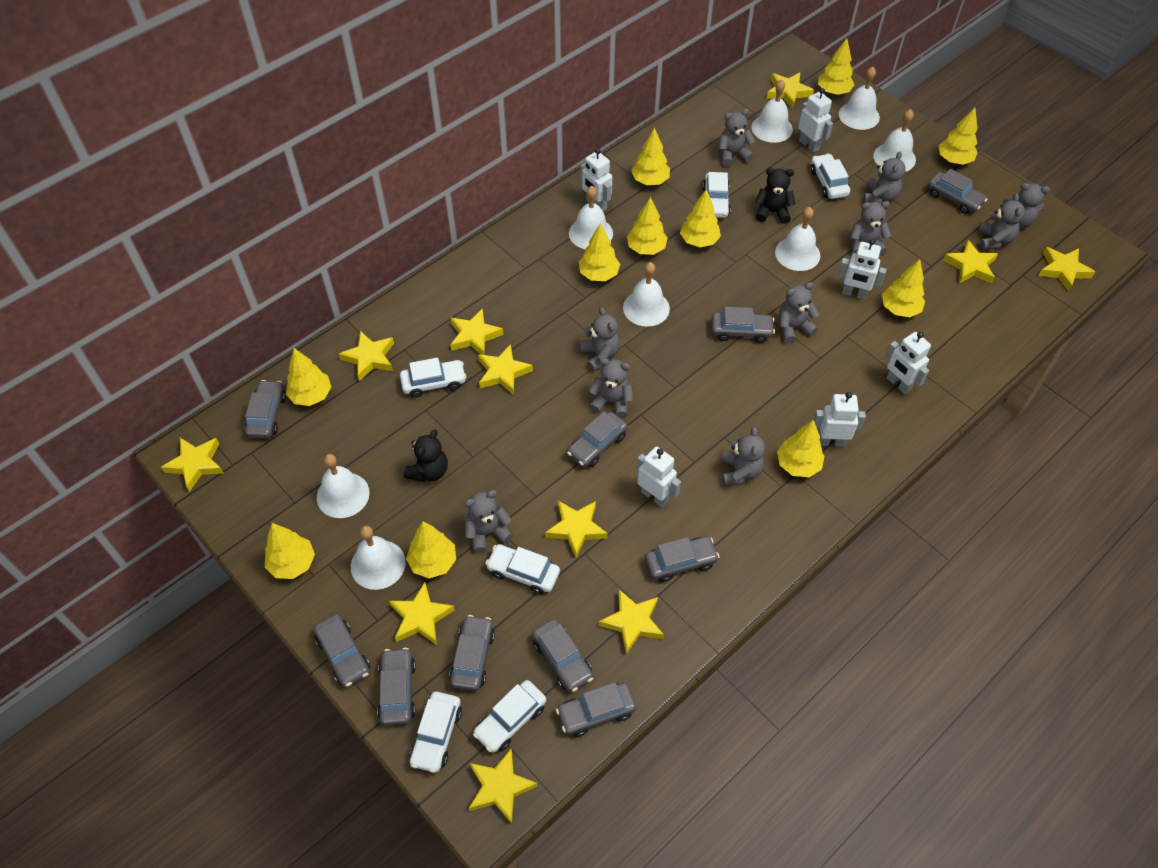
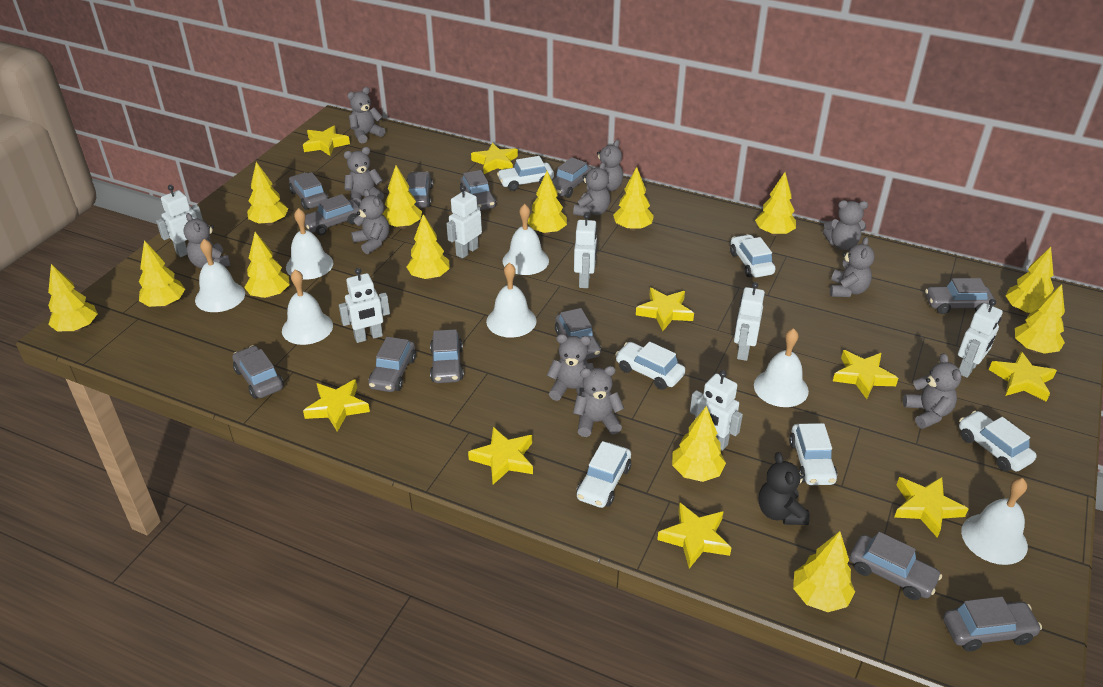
black teddy bear: [404,429,448,482] [755,168,796,224] = 2 -> [759,452,810,525] = 1
grey car: [245,380,286,439] [313,614,370,687] [377,648,416,726] [449,615,495,691] [532,619,593,692] [556,682,637,737] [567,412,628,467] [645,537,719,582] [712,307,775,343] [928,169,987,214] = 10 -> [232,345,284,399] [289,172,329,210] [305,194,360,235] [368,337,416,392] [406,172,433,208] [430,329,464,383] [460,170,496,210] [552,157,592,198] [555,308,601,360] [849,532,942,600] [925,278,995,314] [943,597,1042,652] = 12
grey teddy bear: [464,490,513,553] [579,307,620,372] [589,358,633,418] [719,109,755,166] [722,427,765,486] [779,282,819,343] [850,201,891,256] [863,152,905,204] [978,193,1025,250] [1003,183,1050,228] = 10 -> [183,213,231,268] [344,147,384,205] [347,87,385,143] [351,189,389,254] [547,334,594,401] [573,162,610,217] [573,366,624,437] [587,140,623,191] [823,200,868,250] [830,237,875,297] [903,353,961,429] = 11
white bell: [317,454,370,518] [351,526,406,590] [569,186,613,249] [623,262,670,327] [751,79,793,143] [775,207,820,271] [839,67,880,130] [873,109,916,172] = 8 -> [195,239,245,312] [282,269,333,345] [286,208,333,280] [486,262,537,338] [503,204,549,275] [754,328,809,407] [961,478,1028,565] = 7
white robot: [580,148,612,211] [636,446,681,507] [798,88,833,153] [813,392,866,447] [838,239,887,300] [885,332,931,394] = 6 -> [156,185,203,257] [339,268,390,343] [446,185,482,259] [574,213,597,288] [690,370,743,451] [734,282,765,361] [958,299,1003,378] = 7
yellow star: [161,438,223,492] [339,331,394,381] [389,582,455,645] [450,308,504,355] [469,749,538,824] [478,344,533,395] [545,501,608,557] [599,590,664,654] [767,72,814,108] [943,240,998,283] [1039,247,1095,292] = 11 -> [303,126,350,156] [303,379,370,432] [468,427,533,484] [471,143,518,174] [636,288,694,331] [657,503,732,569] [833,350,898,399] [894,477,968,538] [989,351,1057,401] = 9
yellow tree: [265,523,315,579] [286,348,331,406] [406,522,456,579] [579,223,620,281] [627,197,668,255] [631,128,670,185] [680,189,721,247] [777,420,825,477] [818,38,855,95] [882,259,925,317] [939,107,978,165] = 11 -> [48,264,98,332] [139,240,185,307] [244,232,290,298] [247,162,288,226] [382,165,422,229] [407,214,450,280] [528,171,567,235] [613,167,654,231] [672,406,726,482] [755,172,796,236] [793,531,855,612] [1005,247,1054,314] [1015,284,1065,354] = 13

